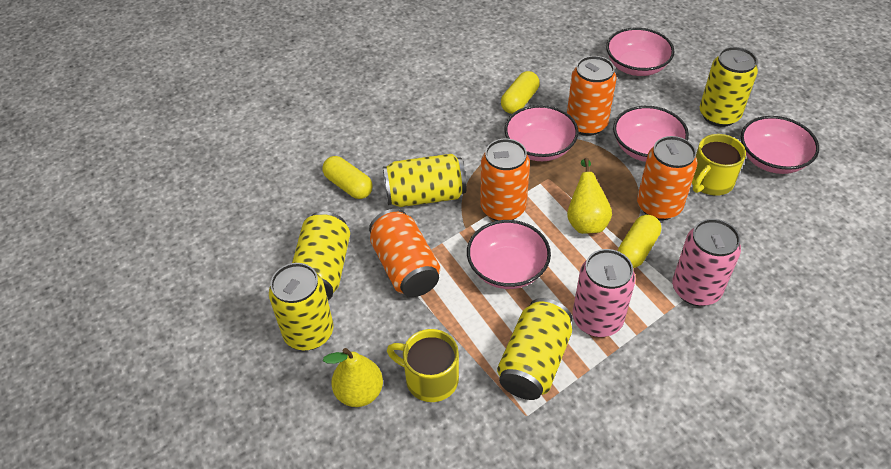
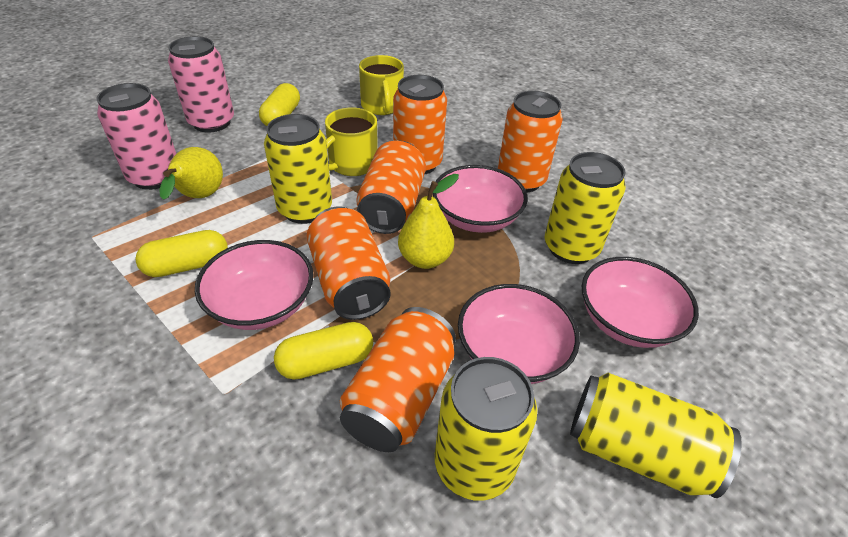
orange can: [369,209,440,297] [480,139,530,221] [567,56,617,136] [637,136,697,220] = 4 -> [307,206,390,320] [340,307,456,452] [356,141,426,234] [393,75,447,175] [498,91,563,192] = 5
pink bowl: [467,220,551,289] [504,105,578,161] [606,27,674,76] [613,106,689,162] [741,116,819,174] = 5 -> [195,240,314,330] [433,165,528,233] [458,284,580,384] [582,257,699,348] = 4
yellow can: [269,263,333,350] [292,211,350,300] [383,154,466,207] [497,298,572,400] [700,47,758,127] = 5 -> [264,114,332,224] [435,357,537,501] [545,152,626,264] [570,373,742,498] = 4

